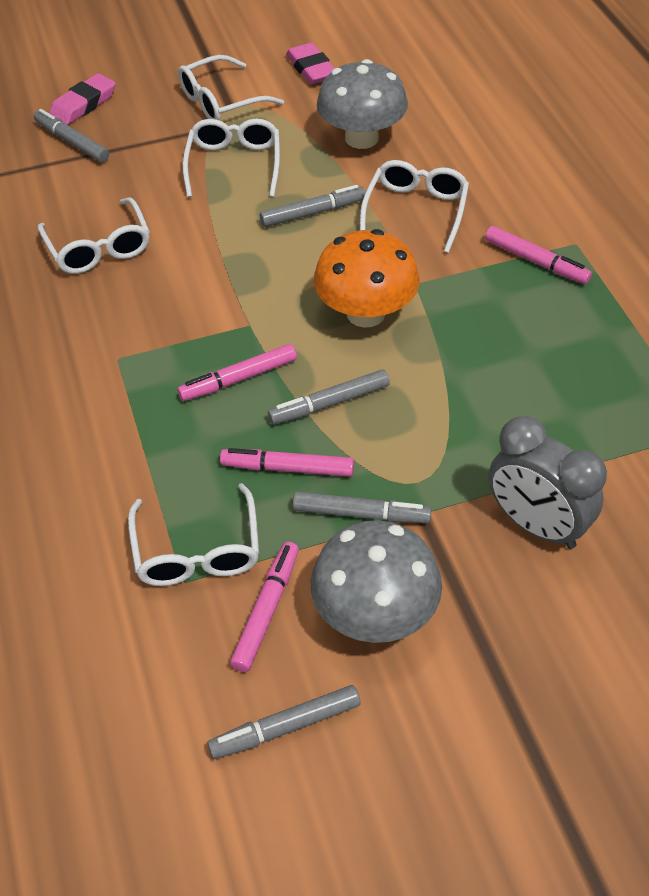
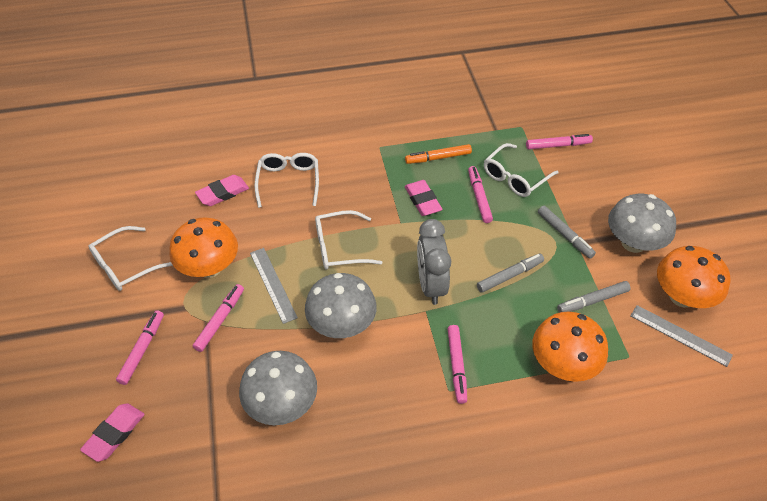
grey marker: [34,109,109,162] [207,685,361,759] [260,185,366,227] [268,369,390,425] [293,492,432,523] = 5 -> [477,253,544,293] [538,206,596,259] [557,281,631,313] = 3
grey mushroom: [310,520,442,643] [317,59,408,149] = 2 -> [239,351,317,425] [305,273,377,338] [608,194,676,253] = 3
grey ruler: none = 0 -> [250,248,298,324] [631,305,733,367] = 2
orange marker: none = 0 -> [405,144,472,164] = 1
orange mushroom: [314,229,419,328] = 1 -> [169,217,238,278] [532,312,608,382] [657,246,730,308] = 3
pink eraser: [49,73,116,125] [286,42,335,84] = 2 -> [80,403,145,462] [195,175,249,206] [405,180,442,216] = 3
pink marker: [177,344,297,401] [220,448,354,477] [230,542,299,672] [485,226,592,284] = 4 -> [116,310,164,385] [193,284,244,352] [448,325,467,404] [468,166,493,223] [526,134,593,150] = 5
white glasses: [38,197,150,274] [128,483,259,586] [178,55,284,121] [182,119,280,197] [360,160,469,253] = 5 -> [88,226,173,291] [254,153,319,208] [315,210,383,270] [484,143,559,197] = 4

